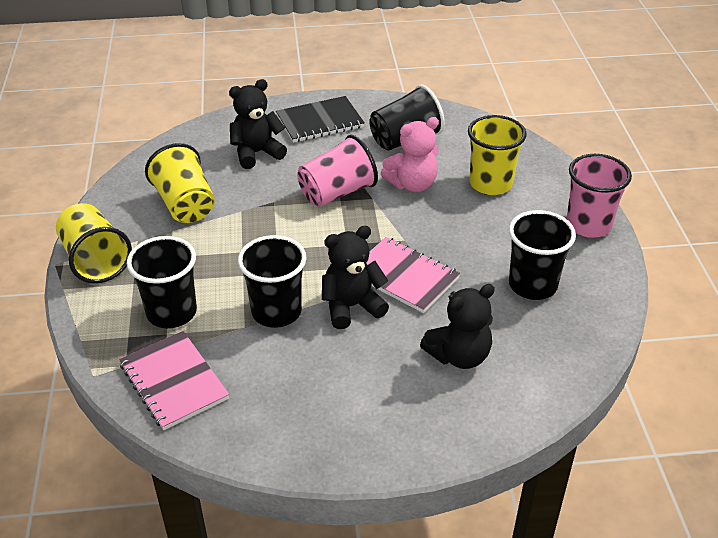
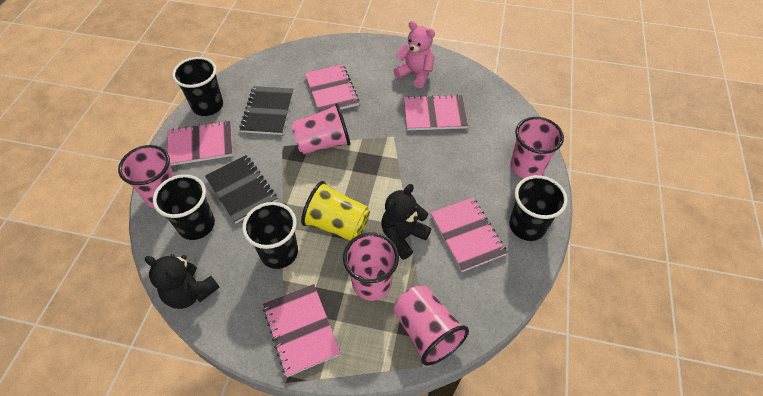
black notebook: [276,96,365,143] = 1 -> [205,155,278,223] [239,86,293,135] = 2
black teddy bear: [229,79,287,169] [322,226,389,329] [420,284,495,369] = 3 -> [145,254,220,309] [381,184,431,260] = 2
pink cup: [297,135,378,207] [566,154,632,238] = 2 -> [118,145,175,209] [291,103,350,154] [343,233,399,301] [394,285,469,366] [510,117,564,178] = 5
pink notebook: [119,331,229,430] [366,237,460,313] = 2 -> [167,121,233,166] [263,284,341,377] [305,64,360,113] [404,94,468,130] [430,197,507,272] = 5
yellow cup: [56,203,132,283] [145,143,215,223] [468,115,527,195] = 3 -> [301,181,370,241] = 1

